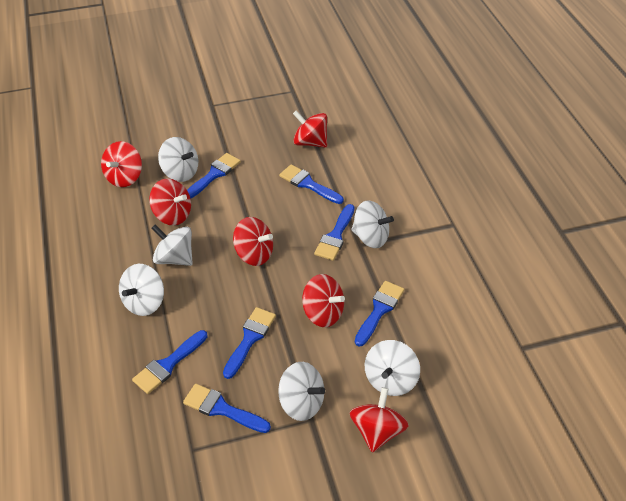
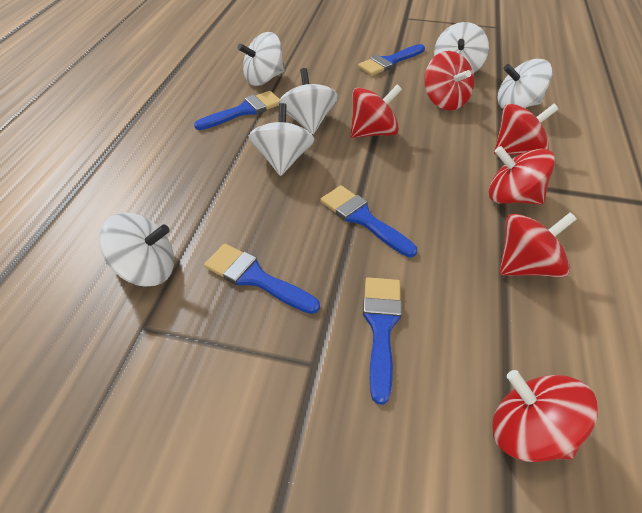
blue brush: [132,330,207,394] [183,384,271,433] [187,153,241,199] [223,307,276,379] [279,164,344,204] [314,204,355,261] [355,281,404,347] = 7 -> [194,91,280,130] [204,244,320,314] [320,185,417,257] [358,44,425,76] [363,277,402,405] = 5

